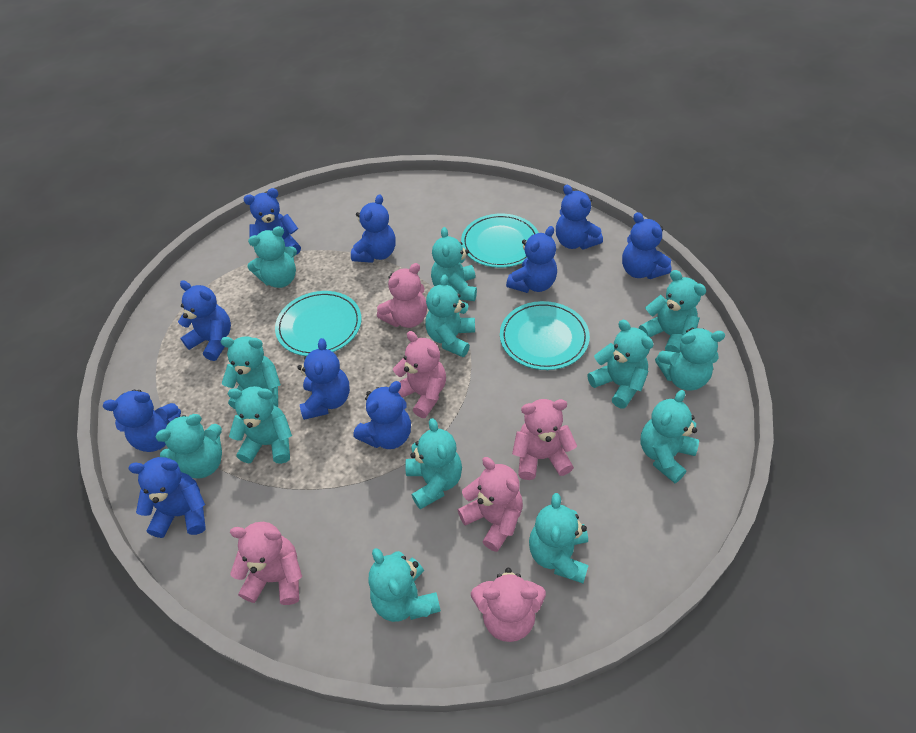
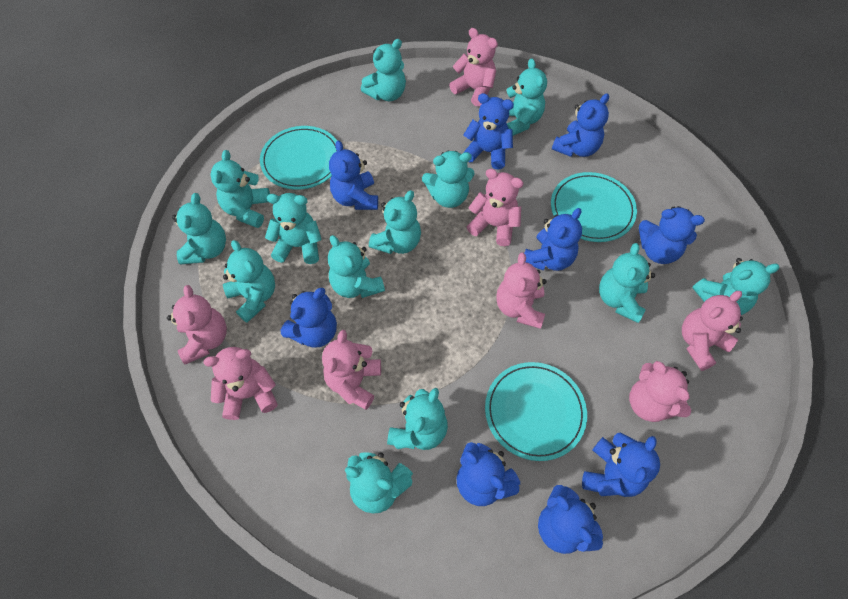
blue teddy bear: [103,390,181,452] [128,457,206,538] [178,280,231,361] [244,188,301,258] [297,338,350,420] [351,194,396,263] [353,381,411,449] [506,226,557,293] [556,184,603,250] [622,212,671,279] = 10 -> [281,288,337,348] [329,140,378,210] [456,442,520,506] [463,93,514,169] [524,208,582,271] [538,485,603,554] [552,93,609,157] [582,433,660,497] [639,206,705,264] = 9
pink teddy bear: [230,522,302,605] [377,263,427,328] [393,331,446,418] [458,457,523,552] [471,568,546,642] [512,399,577,480] = 6 -> [167,285,227,365] [203,347,278,420] [322,330,381,410] [449,28,498,107] [467,169,523,246] [496,252,547,329] [629,361,691,422] [682,291,743,371] = 8

